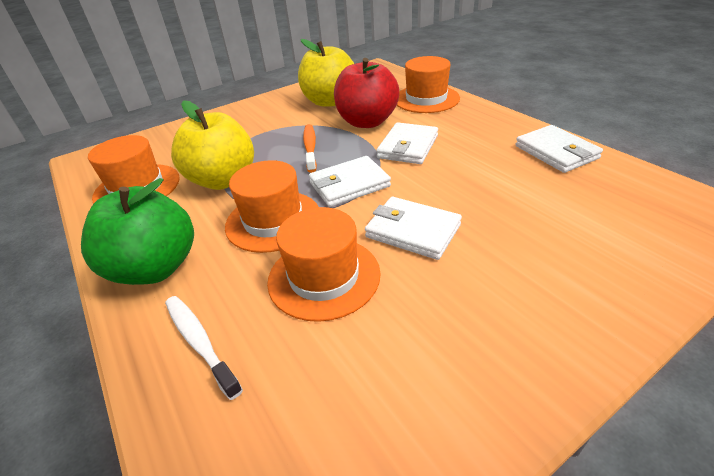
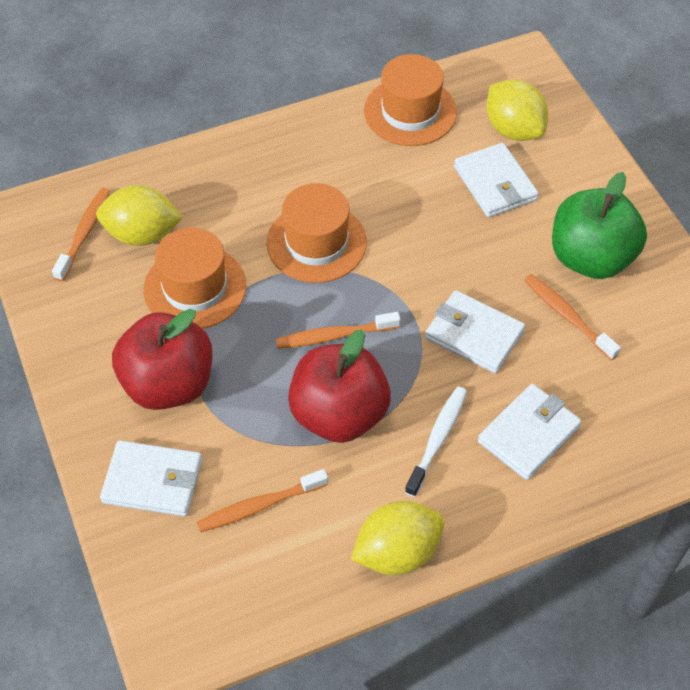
orange hat: [88,135,180,204] [225,160,319,253] [267,207,381,322] [397,56,460,113] = 4 -> [143,228,246,329] [267,183,367,283] [364,54,457,146] = 3
orange toothbrush: [303,124,317,173] = 1 -> [52,188,110,281] [197,469,328,532] [276,312,400,349] [524,274,621,360] = 4
red apple: [334,58,399,128] = 1 -> [112,309,212,410] [288,329,391,443] = 2
yellow apple: [171,100,254,190] [298,39,354,107] = 2 -> none = 0
yellow lemon: none = 0 -> [96,185,183,246] [351,501,444,575] [486,80,548,141] = 3

